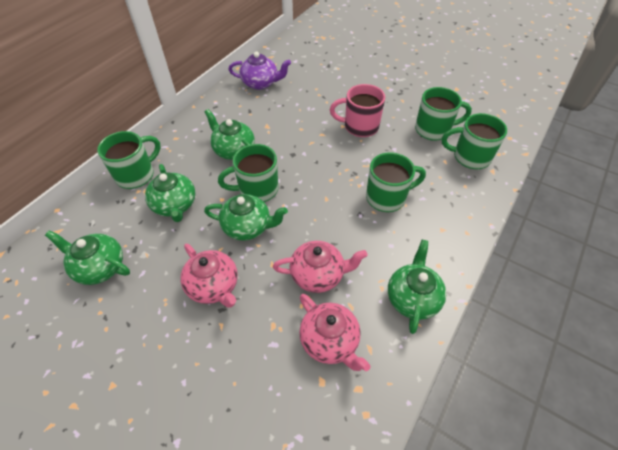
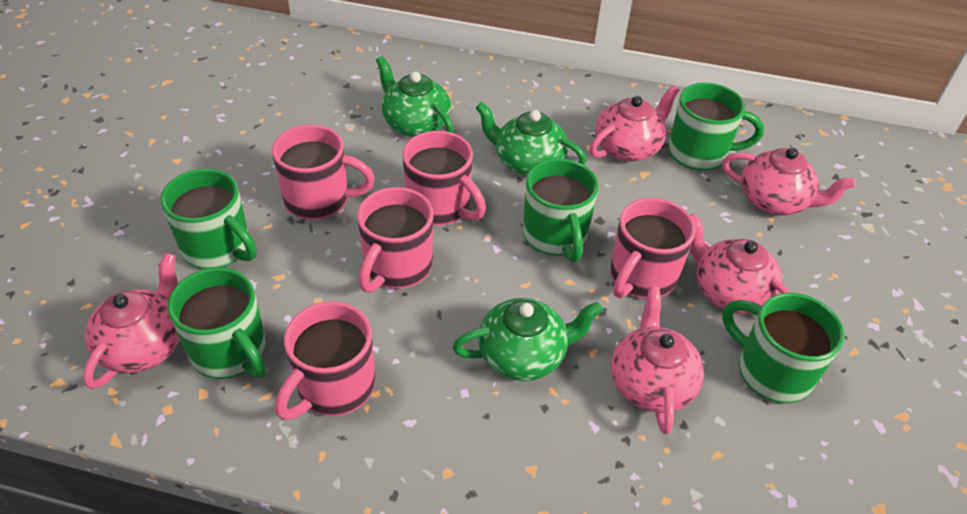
green teapot: [45,230,130,285] [145,164,195,222] [204,194,288,240] [205,109,255,160] [388,240,446,334] = 5 -> [376,56,454,137] [453,298,603,381] [476,102,586,176] = 3
pink mug: [330,84,385,137] = 1 -> [272,125,375,220] [275,301,375,420] [357,187,433,293] [402,131,486,226] [610,198,696,299] = 5
pink teapot: [180,244,238,308] [273,241,368,293] [299,294,370,371] = 3 -> [83,253,180,389] [590,85,679,162] [611,287,704,434] [690,213,791,314] [722,147,856,215] = 5
purple teapot: [228,52,291,90] = 1 -> none = 0

